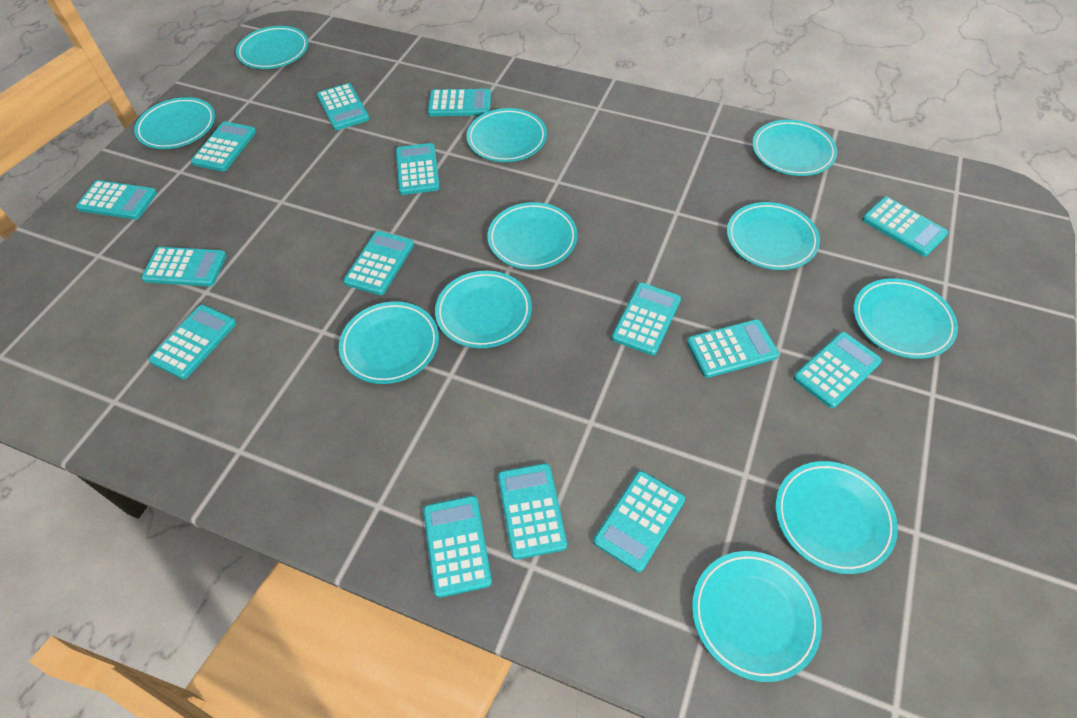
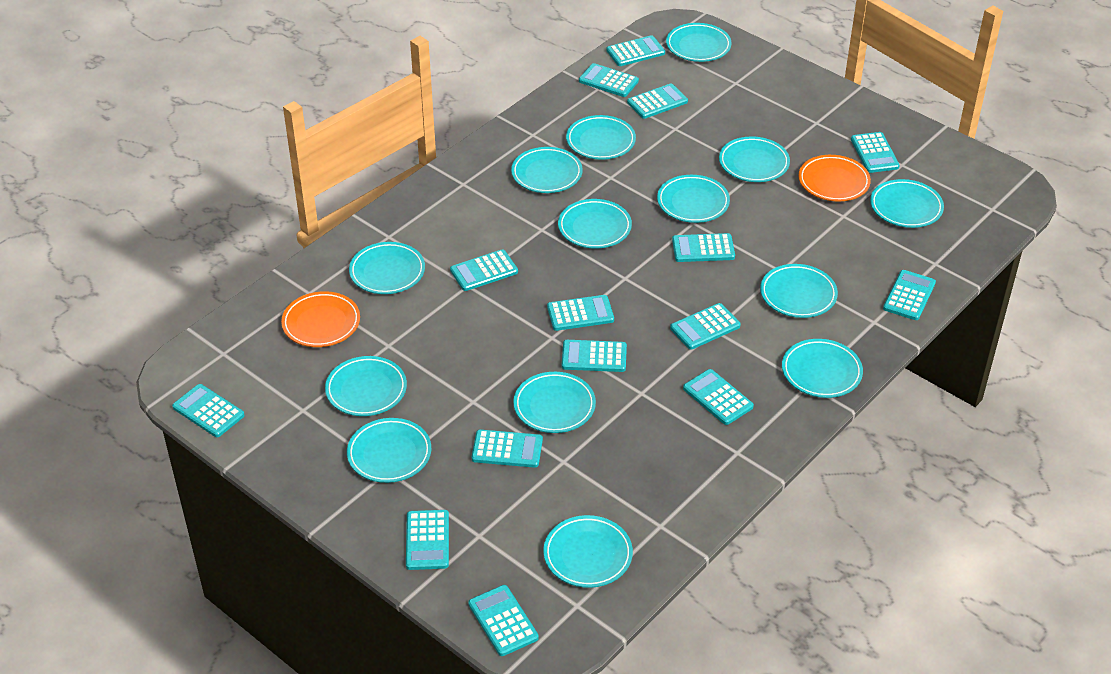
orange plate: none = 0 -> [281,291,360,347] [798,155,871,201] = 2
turquoise plate: [134,97,215,149] [236,26,309,69] [339,302,439,384] [435,271,532,348] [467,108,547,162] [487,202,578,270] [692,551,822,682] [727,202,820,270] [752,120,838,176] [776,461,898,574] [853,278,958,359] = 11 -> [325,356,407,416] [347,418,431,483] [349,242,425,294] [511,147,583,193] [513,372,596,433] [543,515,633,588] [558,199,632,248] [566,115,636,160] [657,175,730,223] [666,23,731,62] [719,137,790,182] [760,264,838,318] [782,339,863,398] [870,179,944,228] = 14

